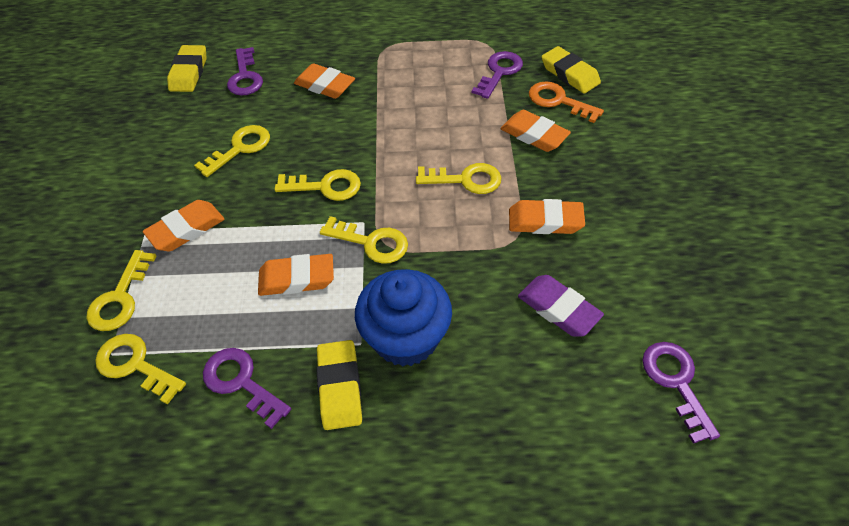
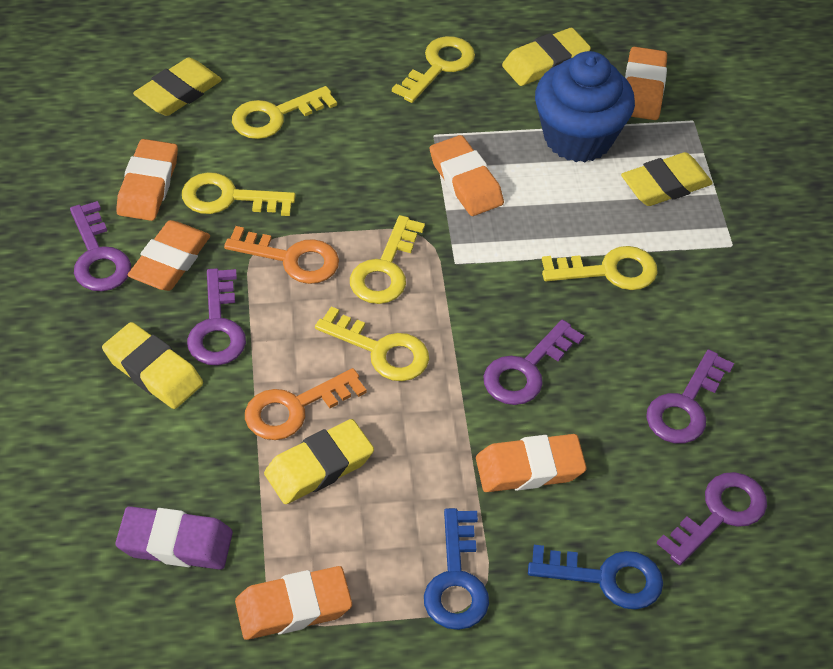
blue key: none = 0 -> [424,508,489,630] [528,545,663,610] = 2
orange eraser: [143,200,224,252] [258,254,334,296] [294,63,355,99] [500,110,571,152] [509,199,585,234] = 5 -> [116,139,178,221] [128,220,210,291] [235,566,352,640] [430,135,504,216] [476,434,587,492] [625,47,667,120] = 6
orange key: [529,81,604,123] = 1 -> [224,226,339,284] [245,368,367,440] = 2
purple key: [203,348,291,429] [227,47,263,96] [472,51,523,99] [642,342,720,444] = 4 -> [70,201,131,292] [187,268,246,365] [484,320,584,405] [646,350,734,444] [656,472,767,565] = 5
yellow eraser: [167,45,207,92] [316,340,362,430] [541,46,601,93] = 3 -> [102,322,203,409] [133,58,222,116] [264,419,374,504] [502,28,591,86] [621,152,713,206] = 5

